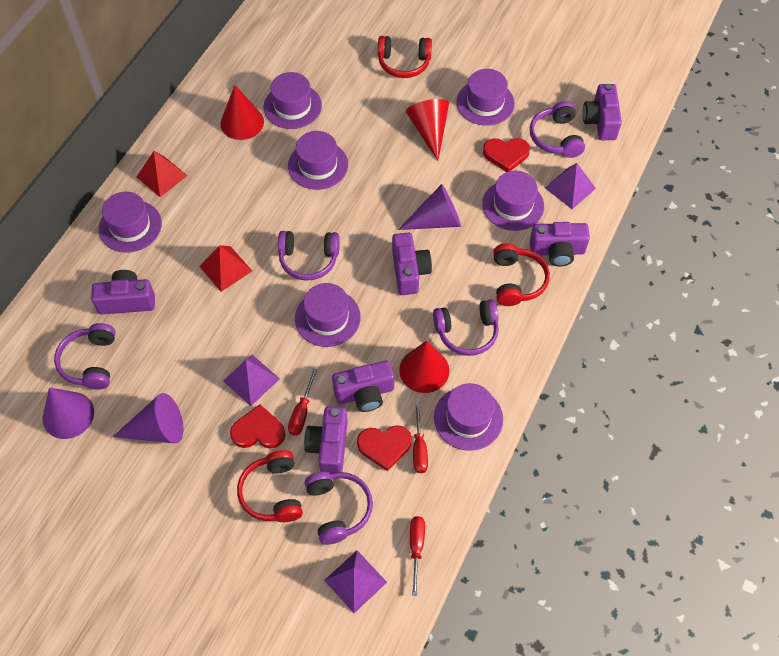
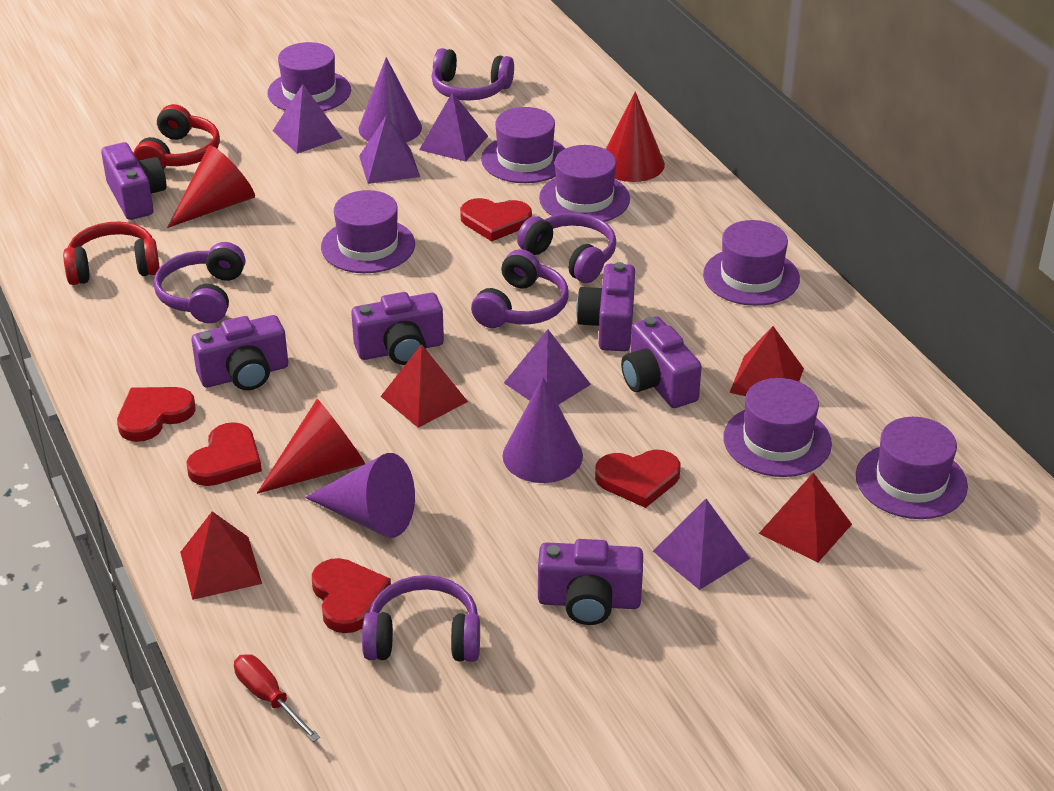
purple pyramid: [223,355,280,406] [324,551,387,613] [545,163,596,209] = 3 -> [273,84,342,154] [359,115,420,184] [419,92,488,162] [504,329,591,405] [653,499,750,590] = 5
red headphones: [237,450,303,522] [378,36,432,78] [493,243,550,306] = 3 -> [63,221,160,285] [134,104,220,170] = 2
red heart: [230,404,285,449] [357,425,412,471] [483,138,530,172] = 3 -> [117,387,196,442] [187,422,262,486] [312,558,391,633] [460,198,532,242] [595,450,680,508] = 5
red pyramid: [137,151,188,197] [199,245,252,292] = 2 -> [180,511,262,600] [381,344,468,428] [729,326,804,396] [759,473,852,563] = 4
red screwdriver: [288,369,317,436] [410,516,425,596] [413,402,428,473] = 3 -> [234,654,320,742] = 1

